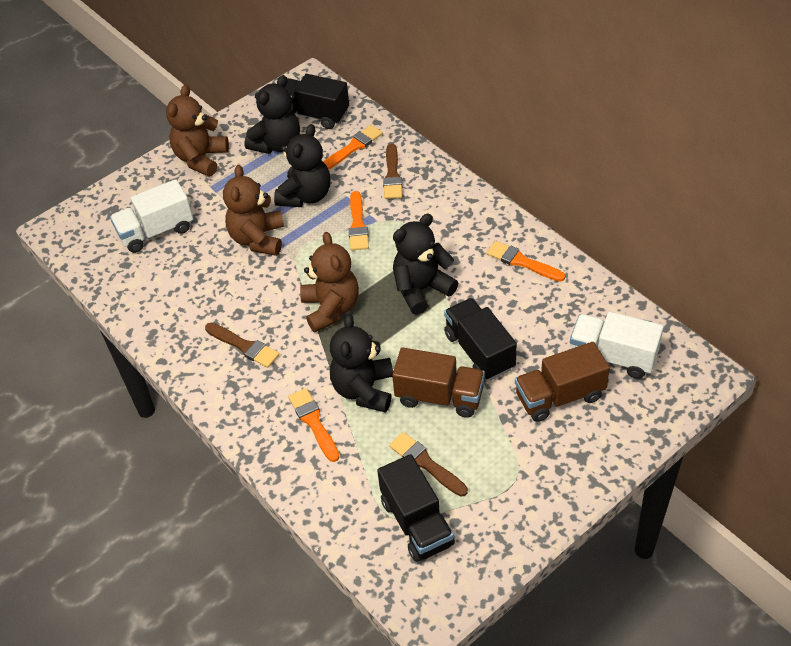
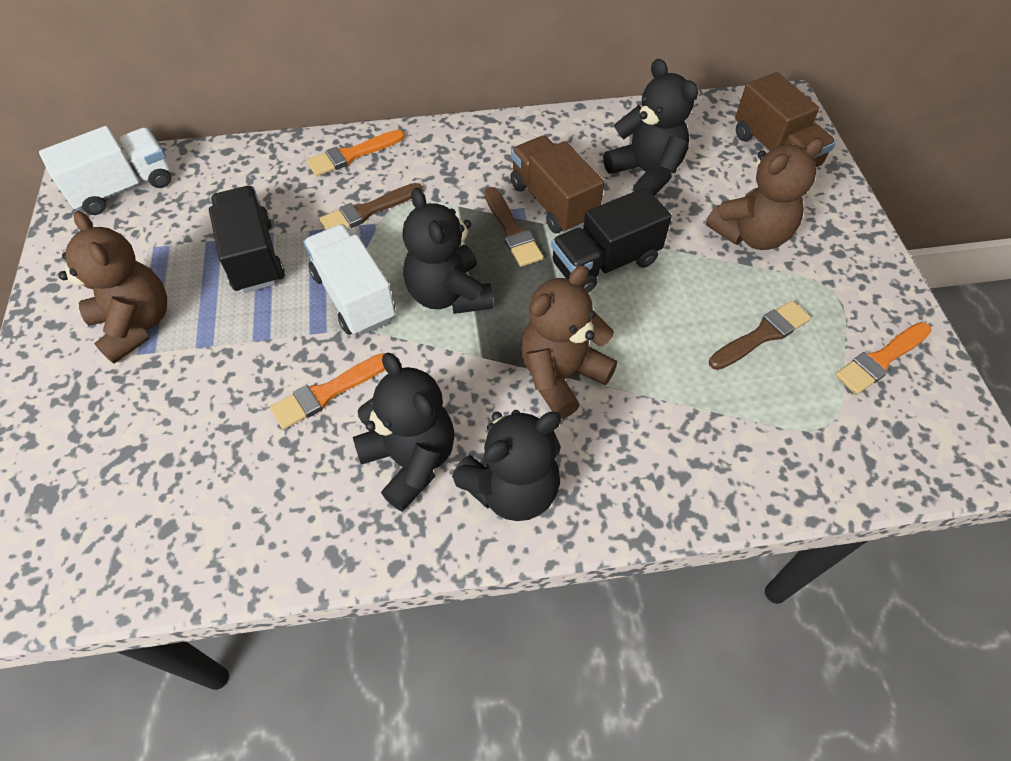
black truck: [285,74,349,129] [377,454,455,562] [444,298,517,380] = 3 -> [209,186,285,293] [551,187,672,292] = 2
orange brush: [288,388,339,462] [323,125,383,169] [348,191,369,250] [486,241,565,282] = 4 -> [270,353,386,430] [306,130,405,176] [835,322,932,395] = 3

